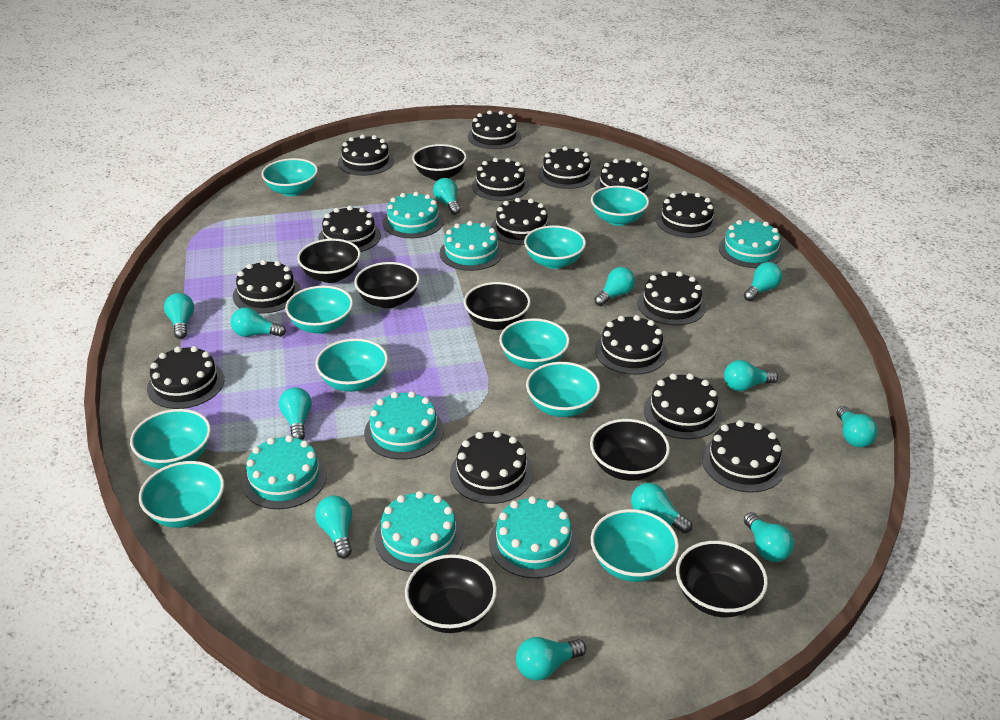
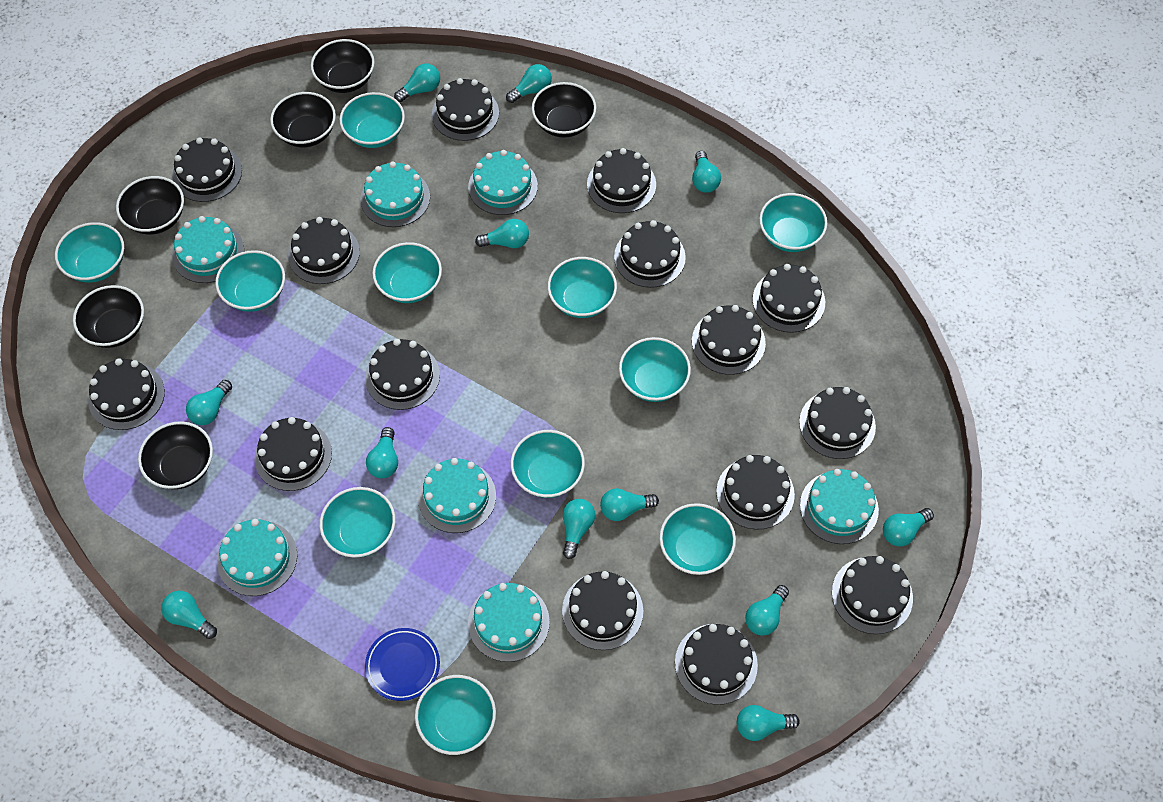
black bowl: [297,239,361,283] [354,262,420,308] [405,554,497,633] [412,144,467,181] [464,282,531,330] [590,419,670,481] [676,541,768,617] = 7 -> [73,285,144,348] [116,176,184,235] [138,421,213,489] [270,92,336,147] [311,39,375,93] [532,82,596,138] = 6
blue plate: none = 0 -> [365,628,440,701] = 1
turquoise bowl: [130,409,211,469] [139,461,224,528] [261,158,318,196] [285,286,353,334] [316,338,388,392] [499,318,570,370] [524,225,586,269] [526,362,600,417] [591,186,649,226] [591,509,679,582] = 10 -> [55,222,124,282] [215,250,285,312] [320,487,396,558] [339,92,405,148] [372,242,442,303] [415,675,496,755] [510,430,585,498] [548,257,617,318] [619,337,691,402] [659,503,736,575] [759,193,827,252] = 11

